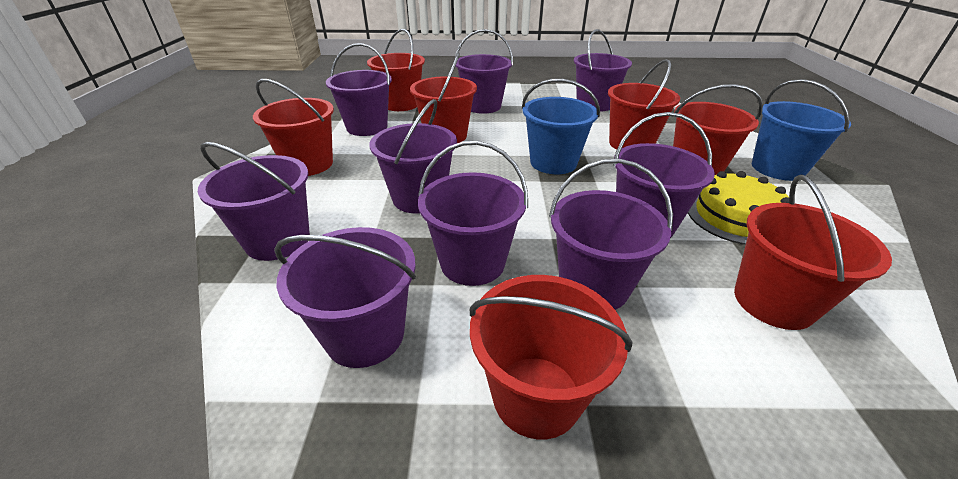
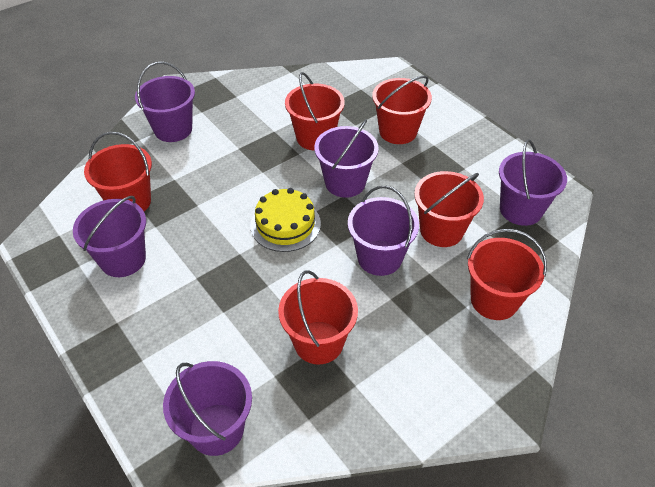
blue bucket: [522,79,600,174] [752,79,851,181] = 2 -> none = 0
purple bucket: [198,142,310,261] [274,227,416,368] [326,43,392,136] [369,99,457,213] [418,141,528,286] [455,29,513,114] [549,159,673,310] [574,29,632,112] [613,112,715,237] = 9 -> [73,196,146,277] [135,62,195,142] [163,361,252,456] [314,119,379,198] [348,186,419,276] [499,140,567,226] = 6
red bucket: [253,79,334,176] [367,29,425,111] [410,52,477,143] [470,275,632,440] [608,59,680,150] [673,84,763,175] [734,174,892,330] = 7 -> [84,132,152,211] [278,270,358,365] [285,72,345,150] [372,76,432,144] [414,171,484,247] [467,229,547,320] = 6

